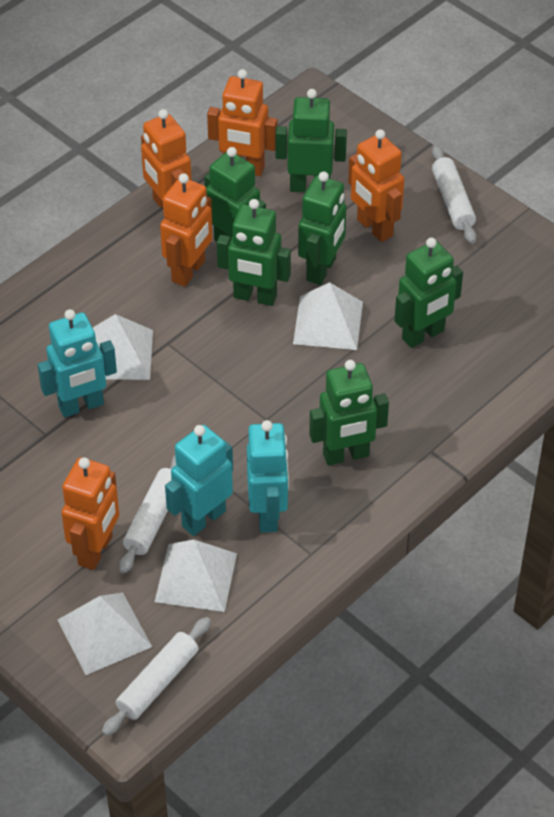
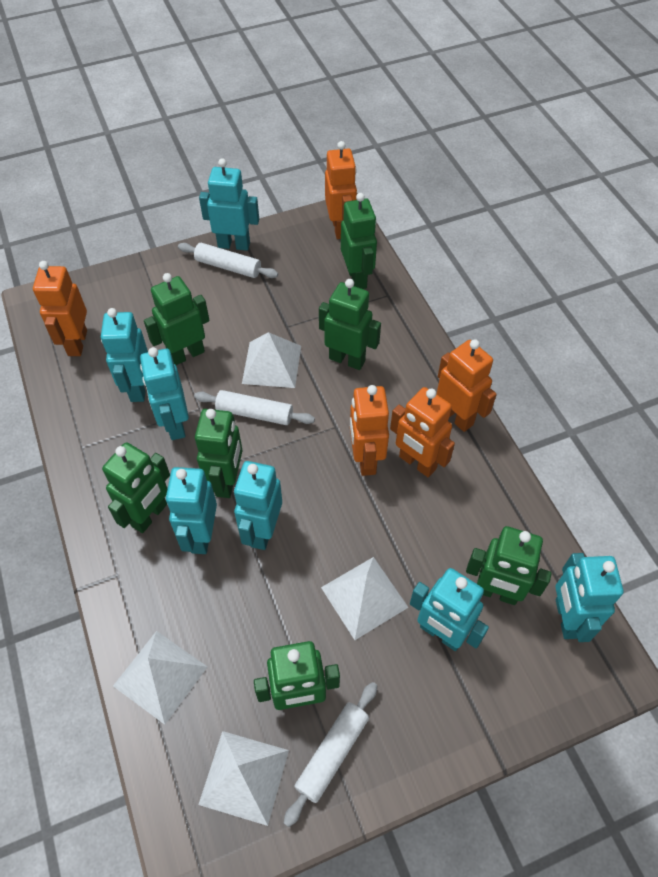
green robot: [204,147,266,242] [217,199,291,306] [275,89,347,192] [298,172,347,285] [309,360,389,466] [394,238,463,348] = 6 -> [102,442,170,533] [144,273,210,365] [195,409,242,498] [254,641,340,710] [319,279,381,370] [341,193,377,289] [466,526,552,605] = 7
turquoise robot: [38,309,117,418] [165,425,233,536] [247,420,289,533] = 3 -> [101,308,148,402] [140,347,189,440] [166,467,217,554] [199,158,259,251] [234,461,282,550] [410,568,489,651] [555,553,623,642] = 7

